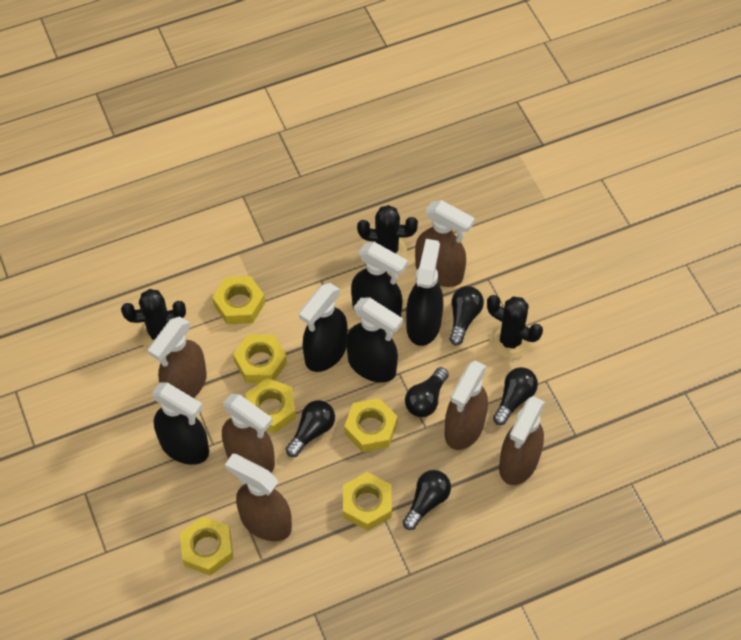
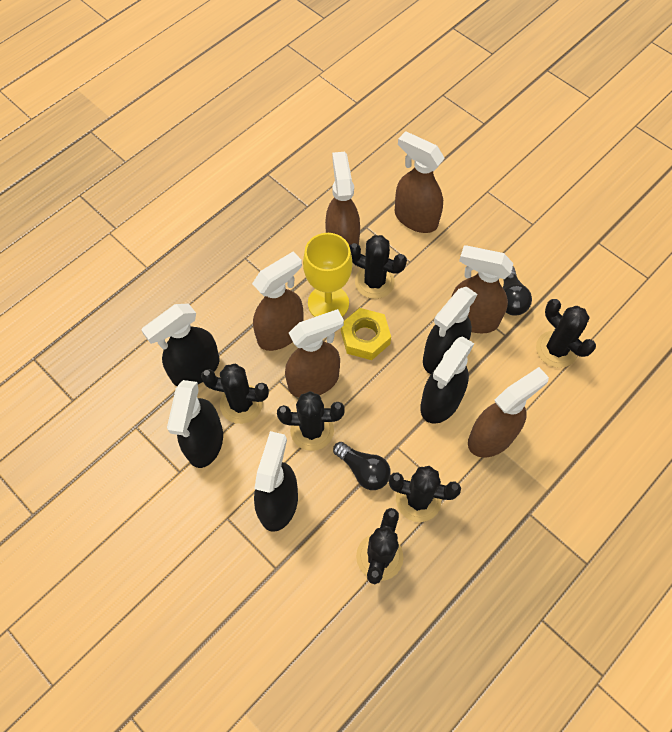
black cactus: [121,289,186,349] [357,205,418,259] [487,295,543,359] = 3 -> [201,363,269,424] [277,391,345,451] [349,235,407,299] [356,508,404,584] [389,466,461,522] [536,299,596,368] = 6
black light bulb: [286,400,335,457] [403,470,451,530] [405,367,449,417] [449,286,484,345] [493,367,538,425] = 5 -> [333,442,391,490] [503,267,532,316] = 2
yellow goblet: none = 0 -> [303,233,352,317] = 1
yellow nut: [180,516,233,576] [212,276,265,324] [233,334,287,383] [246,378,296,434] [343,472,392,531] [344,398,398,452] = 6 -> [341,308,391,360] = 1

